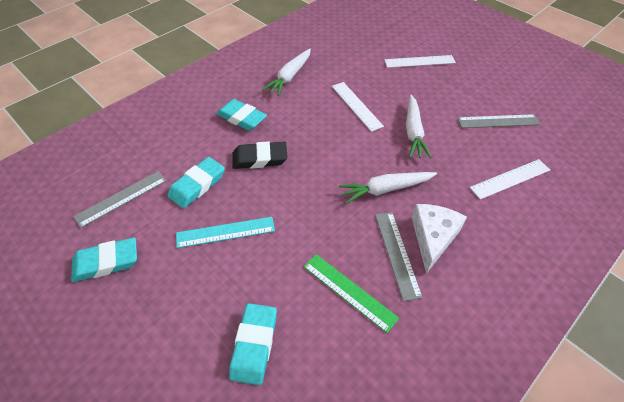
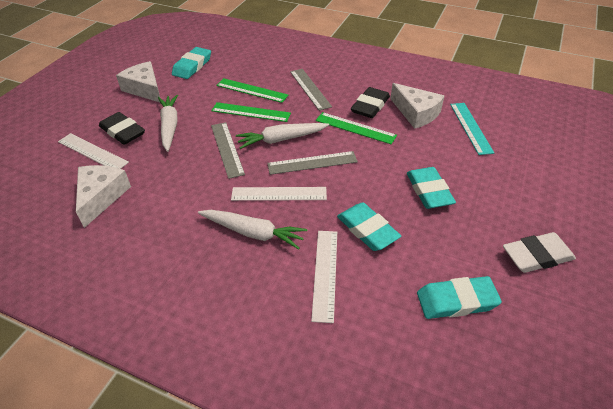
black eraser: [232,141,288,169] = 1 -> [99,112,145,145] [351,87,390,118] = 2
green ruler: [304,254,399,333] = 1 -> [211,102,291,122] [216,78,289,103] [316,112,397,144] = 3
white cheese: [412,204,467,274] = 1 -> [76,165,131,228] [116,61,160,102] [390,83,444,129] = 3
white eraser: none = 0 -> [503,232,576,273] = 1

